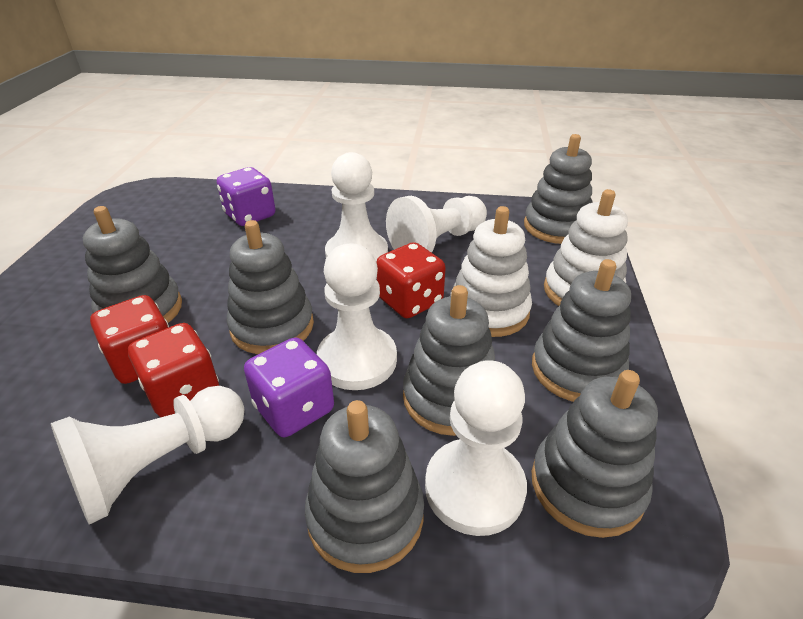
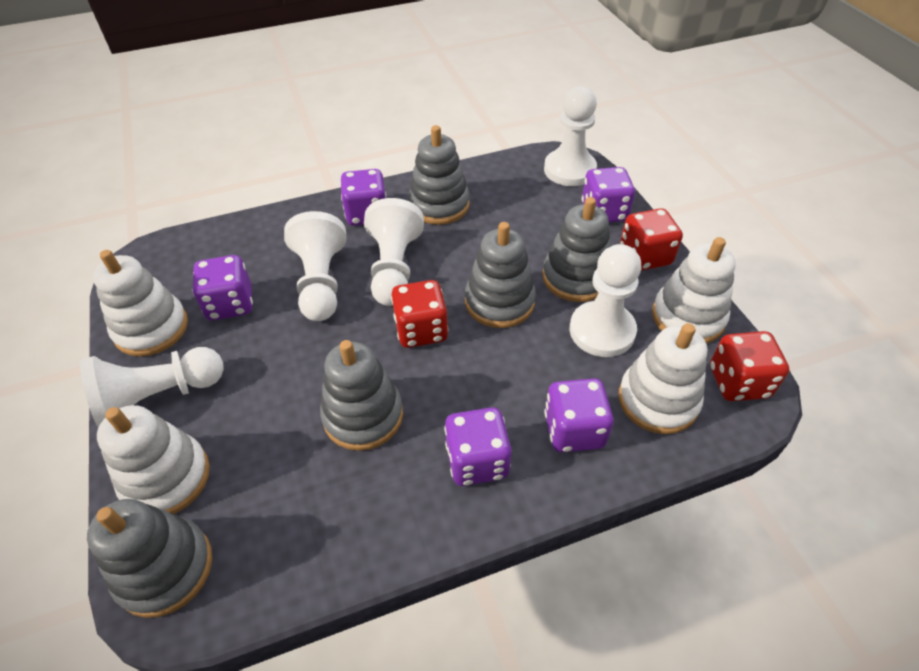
grey stacking toy: [83,206,182,323] [227,220,314,354] [305,400,424,573] [403,285,495,436] [524,134,592,244] [532,259,631,402] [532,370,658,538] = 7 -> [87,499,212,618] [320,340,403,451] [408,125,470,225] [465,222,536,328] [542,197,611,302] = 5
purple dice: [217,167,276,226] [244,337,334,437] = 2 -> [192,255,253,320] [340,169,386,226] [444,407,512,486] [544,378,614,452] [582,167,635,222] = 5
white stacking toy: [451,206,532,337] [544,189,628,306] = 2 -> [93,250,188,357] [97,405,210,514] [619,323,707,434] [652,237,736,343] = 4

